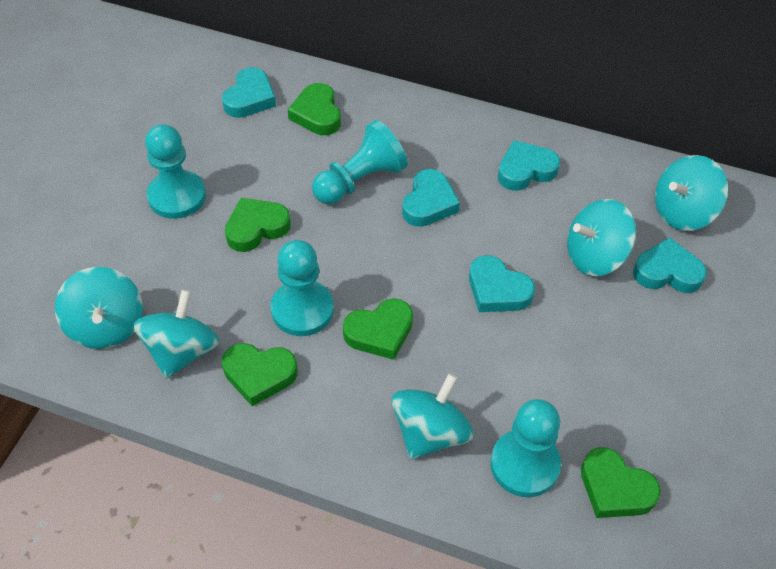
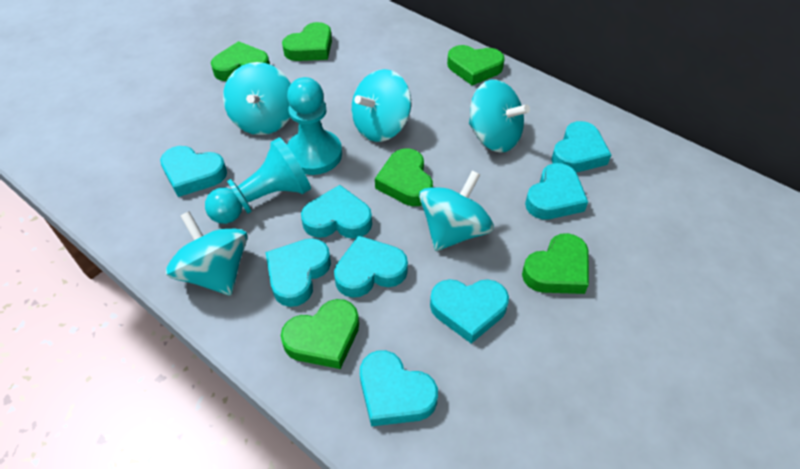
green heart: [222,343,297,406] [225,198,291,252] [288,83,341,135] [343,298,413,360] [581,447,661,518] = 5 -> [211,41,270,81] [281,299,359,369] [282,22,332,61] [375,148,433,206] [447,45,505,85] [522,233,589,294] = 6
turquoise heart: [222,67,276,118] [402,169,460,227] [469,255,535,312] [497,140,560,191] [633,238,707,293] = 5 -> [160,146,227,197] [266,238,331,307] [301,185,372,239] [334,235,408,298] [360,350,438,427] [430,279,509,344] [525,163,588,219] [551,121,611,173] = 8
turquoise pawn: [145,124,206,219] [271,240,334,336] [312,120,408,204] [491,399,561,497] = 4 -> [205,137,311,224] [287,77,342,175] = 2

